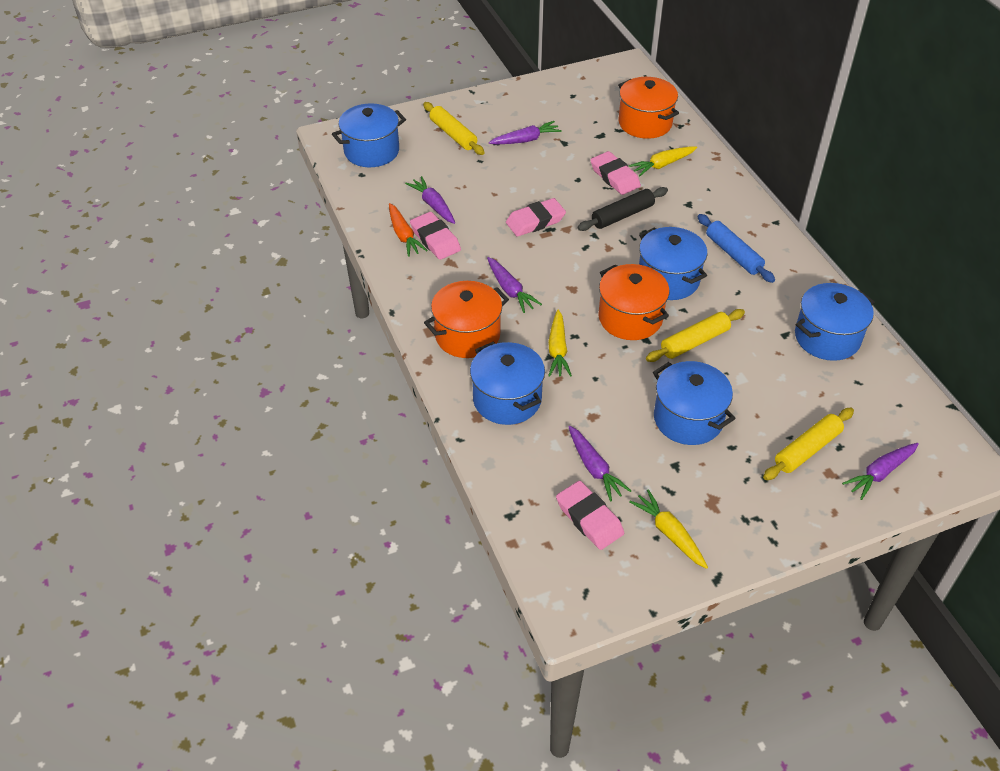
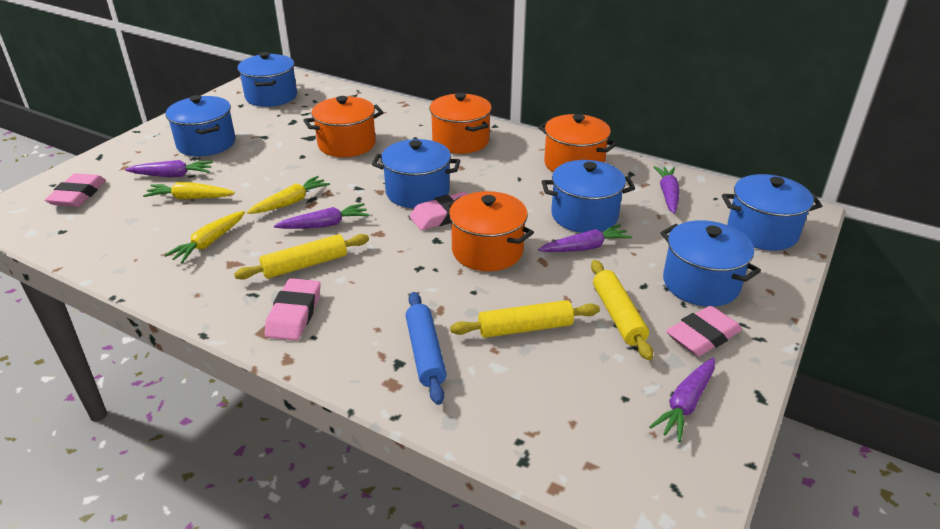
black rolling pin: [577,187,668,231] = 1 -> none = 0
blue pot: [332,103,406,167] [470,342,545,425] [639,227,707,300] [653,361,735,445] [795,283,875,361] = 5 -> [165,95,235,156] [238,52,297,107] [372,139,461,208] [542,160,635,233] [660,220,761,307] [722,174,822,251] = 6
orange carrot: [389,203,428,257] = 1 -> none = 0
orange pot: [424,281,509,358] [598,264,669,340] [618,77,679,139] = 3 -> [303,96,384,157] [429,93,492,154] [445,191,534,271] [538,114,617,172] = 4

